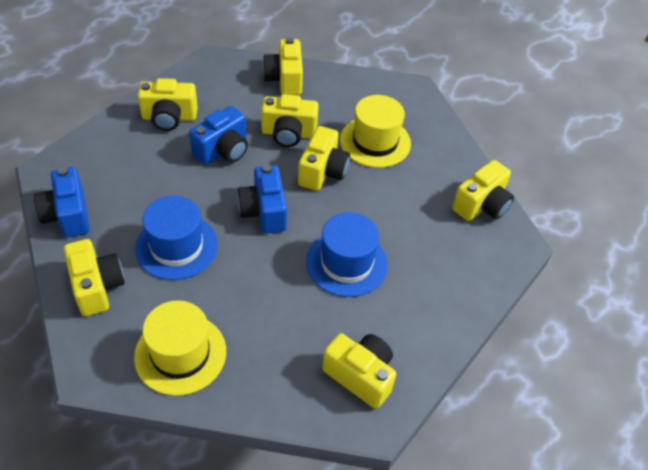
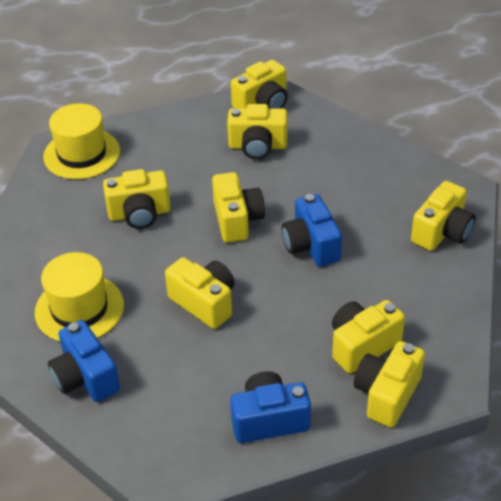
blue hat: [135,196,218,280] [306,212,388,297] = 2 -> none = 0
yellow camera: [64,239,125,316] [137,78,198,131] [261,94,319,147] [263,37,303,95] [298,126,350,191] [322,333,396,409] [452,160,514,221] = 7 -> [103,169,171,229] [165,257,235,329] [212,172,265,243] [227,104,288,159] [231,60,288,109] [332,300,405,373] [354,341,425,428] [411,181,476,251] = 8

